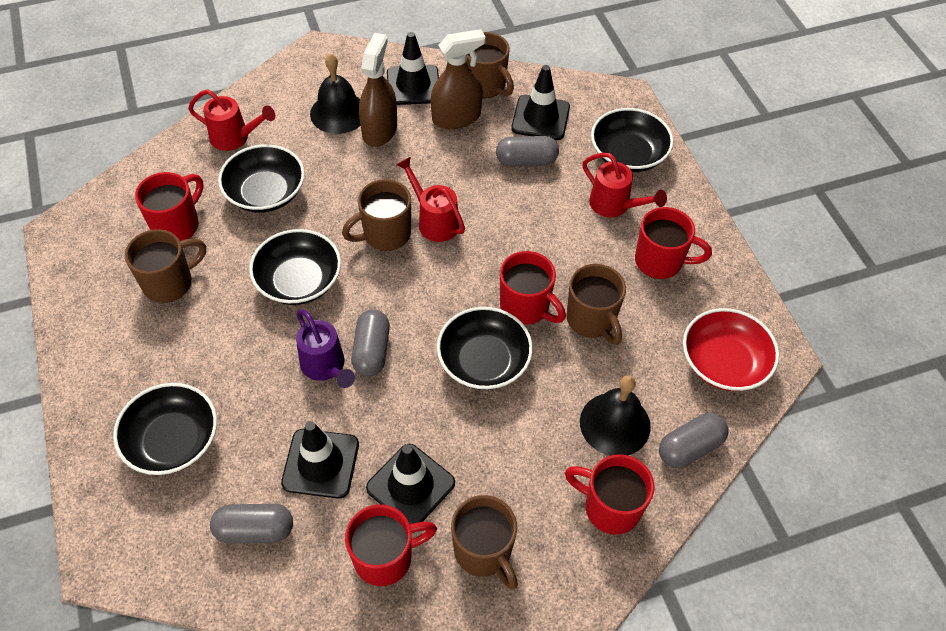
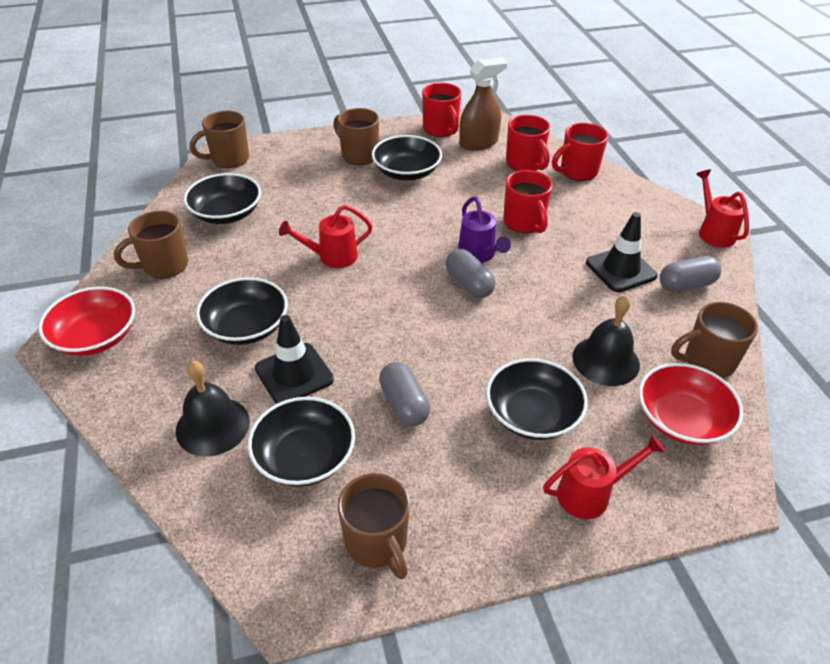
black traffic cone: [281,421,359,499] [366,444,455,524] [387,32,439,105] [511,65,570,140] = 4 -> [255,315,334,404] [586,212,658,292] = 2
brown spray bottle: [359,33,397,147] [431,29,486,129] = 2 -> [459,57,508,151] = 1
grey capsule: [210,504,293,543] [351,309,390,376] [496,136,559,166] [659,413,729,468] = 4 -> [379,362,430,426] [446,249,496,298] [660,256,721,292] = 3
red bowl: [683,308,779,391] = 1 -> [38,287,135,356] [639,363,743,445] = 2
red mug: [135,172,203,241] [345,504,437,586] [500,251,566,325] [565,454,655,535] [635,207,712,279] = 5 -> [422,83,462,137] [503,170,553,233] [506,115,550,171] [552,123,608,181] = 4

